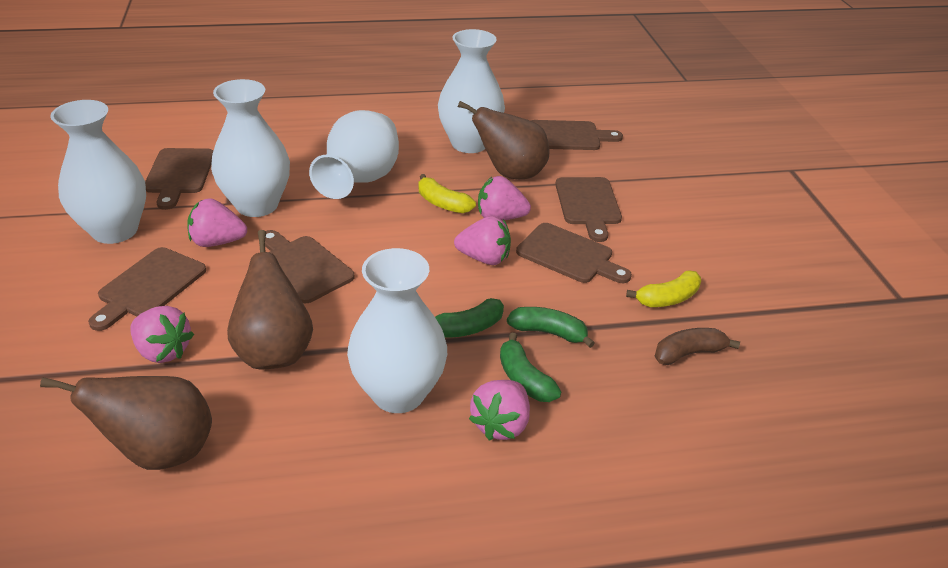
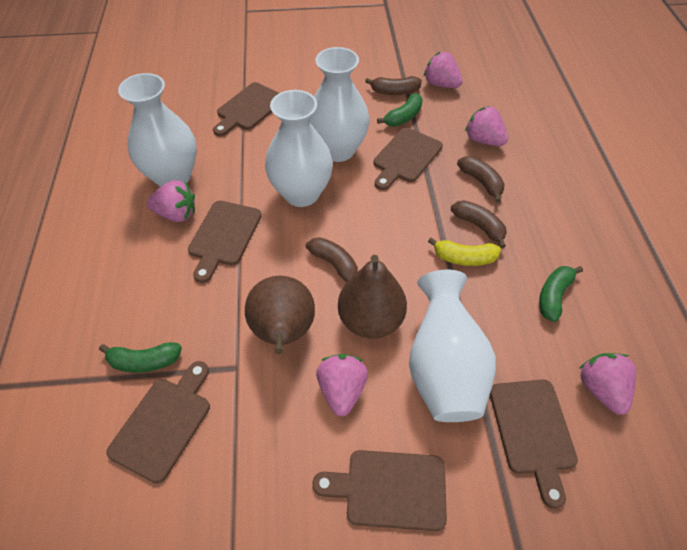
brown banana: [655,328,740,365] = 1 -> [306,237,358,282] [365,76,422,95] [451,200,507,248] [457,156,505,202] = 4
brown pear: [40,376,212,470] [227,230,313,369] [458,101,550,179] = 3 -> [245,276,315,354] [338,255,407,339] = 2
white vase: [50,100,146,244] [211,79,290,217] [309,110,399,199] [347,248,447,413] [438,29,505,153] = 5 -> [118,73,197,187] [265,90,333,207] [309,47,370,162] [409,270,496,422] = 4
yellow banana: [419,174,476,213] [626,270,701,307] = 2 -> [428,238,501,266] = 1

